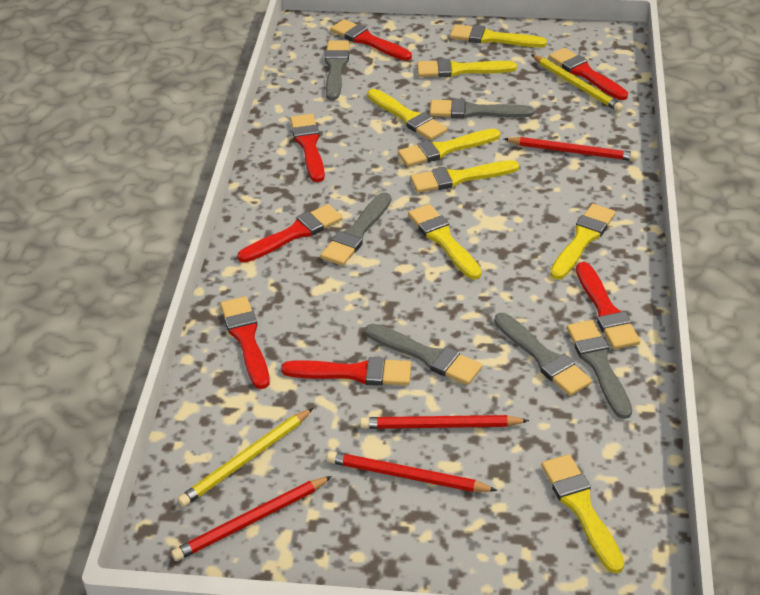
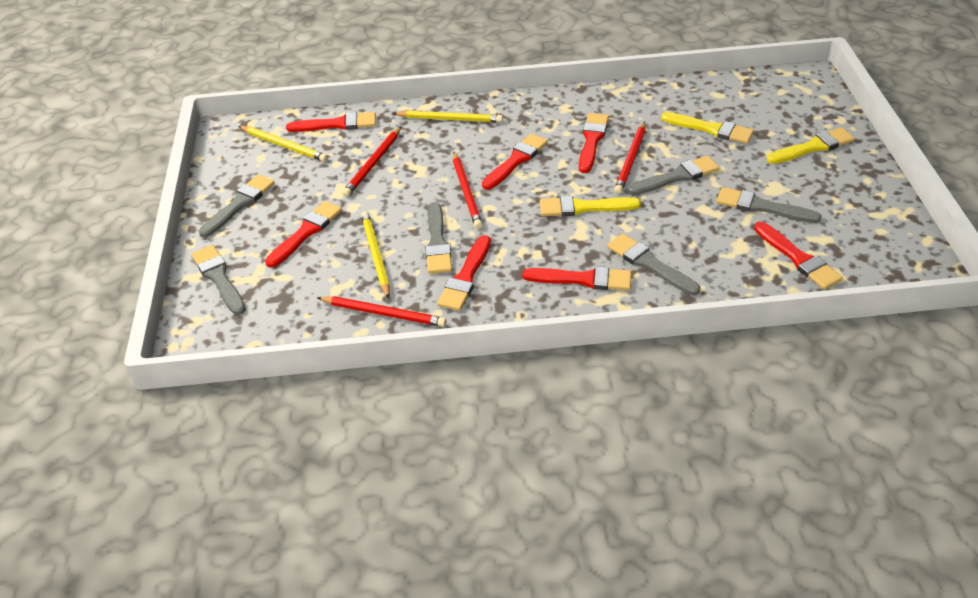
yellow brush: [367,89,447,141] [398,128,500,167] [408,204,482,279] [410,160,519,193] [417,59,517,77] [450,24,547,48] [541,454,625,574] [550,204,616,280] = 8 -> [540,196,641,216] [661,112,754,144] [767,127,855,164] = 3
yellow pencil: [177,408,313,507] [531,54,623,112] = 2 -> [238,126,328,162] [361,211,390,299] [393,110,503,123] = 3

